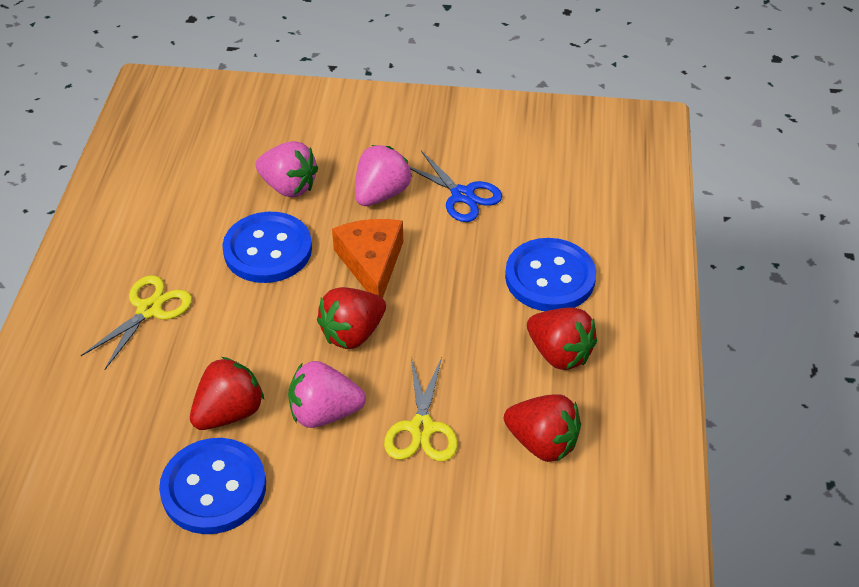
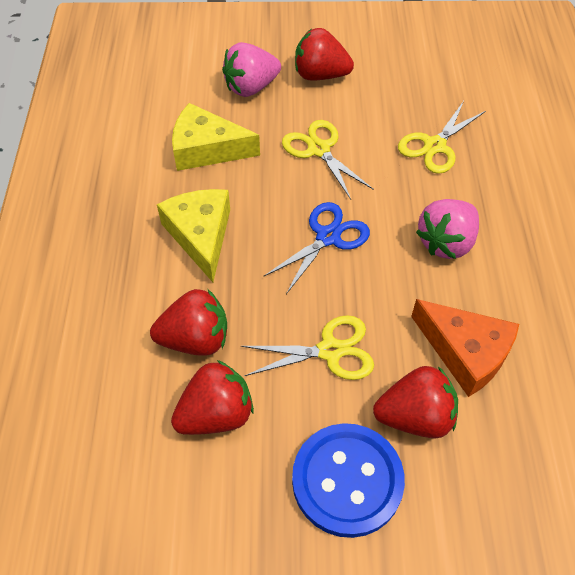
blue button: [159,438,266,534] [222,212,312,283] [505,238,596,311] = 3 -> [292,423,405,538] = 1
pink strawberry: [255,141,318,198] [288,361,366,428] [355,145,412,206] = 3 -> [222,42,281,97] [416,199,479,259] = 2
yellow cheese: none = 0 -> [157,189,230,282] [172,103,260,171] = 2
yellow scissors: [81,275,192,370] [384,357,458,461] = 2 -> [241,315,374,380] [282,120,374,200] [398,101,486,174] = 3

